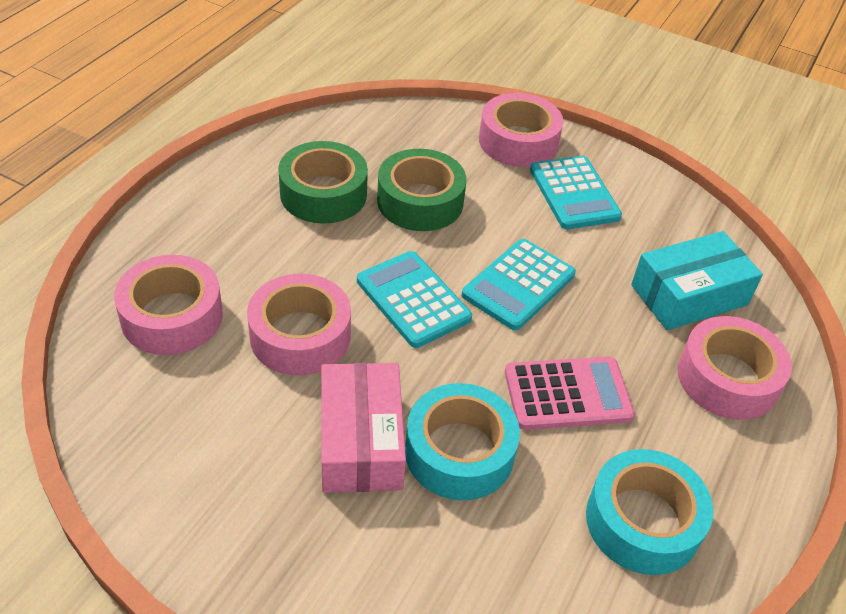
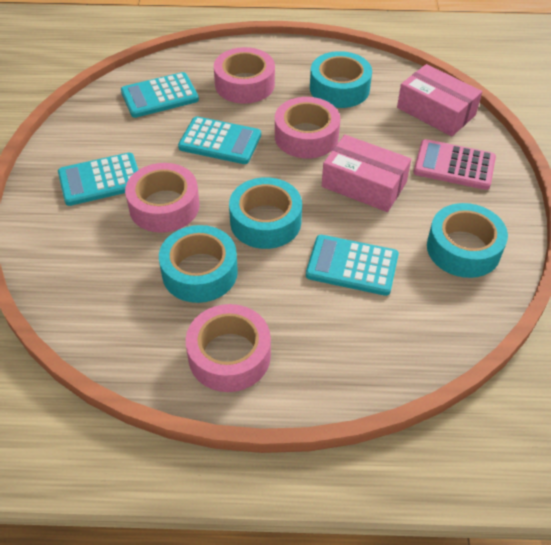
green tape: [278,141,368,224] [377,149,466,231] = 2 -> none = 0
pink box: [321,363,406,493] = 1 -> [322,135,411,212] [397,64,482,136] = 2
turquoise box: [631,231,763,330] = 1 -> none = 0
turquoise calculator: [357,251,472,348] [462,239,576,331] [530,156,622,229] = 3 -> [58,153,138,206] [121,72,199,118] [178,116,261,164] [306,235,399,296] = 4
turquoise tape: [405,383,520,500] [586,449,713,575] = 2 -> [159,225,238,303] [229,177,302,249] [310,51,372,108] [427,203,508,278] = 4

